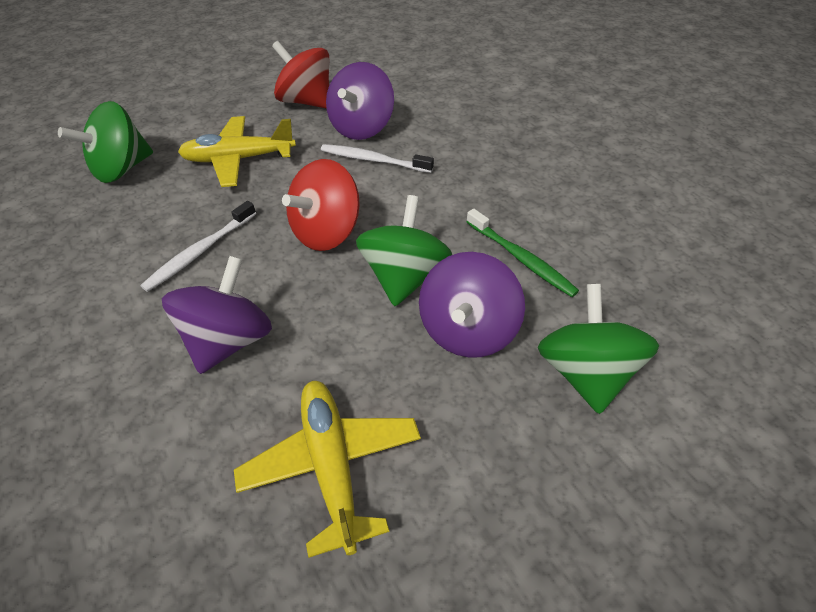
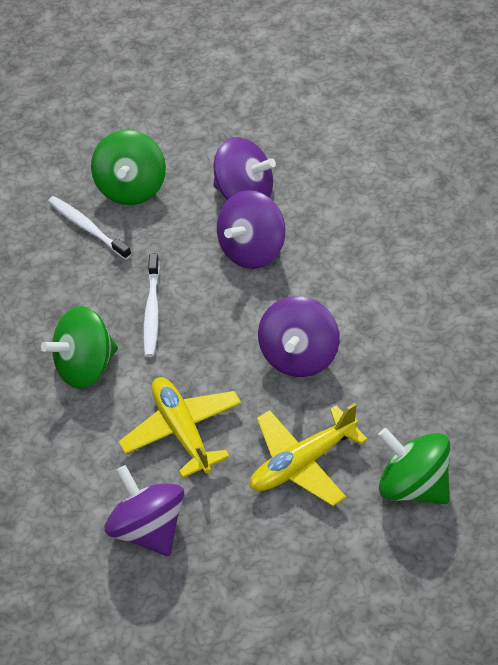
green toothbrush: [466,209,579,297] = 1 -> none = 0
purple spinning top: [162,256,272,374] [326,62,394,140] [419,252,525,358] = 3 -> [104,465,184,556] [213,137,276,200] [217,190,285,269] [258,296,340,377] = 4
red spinning top: [272,41,329,109] [282,159,360,251] = 2 -> none = 0

